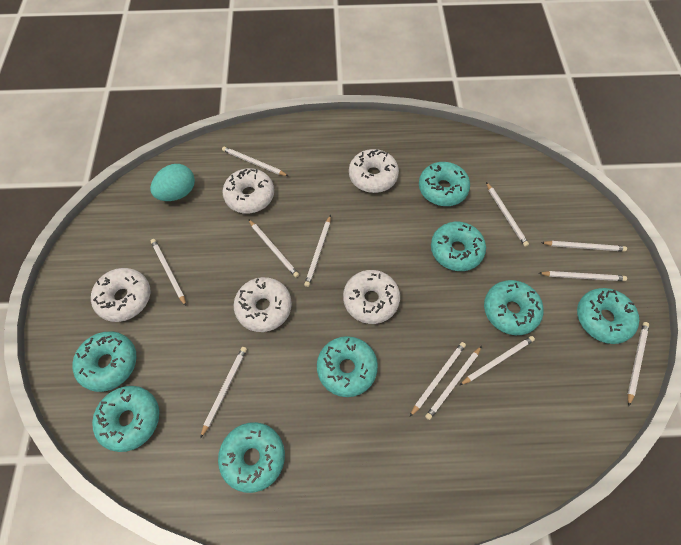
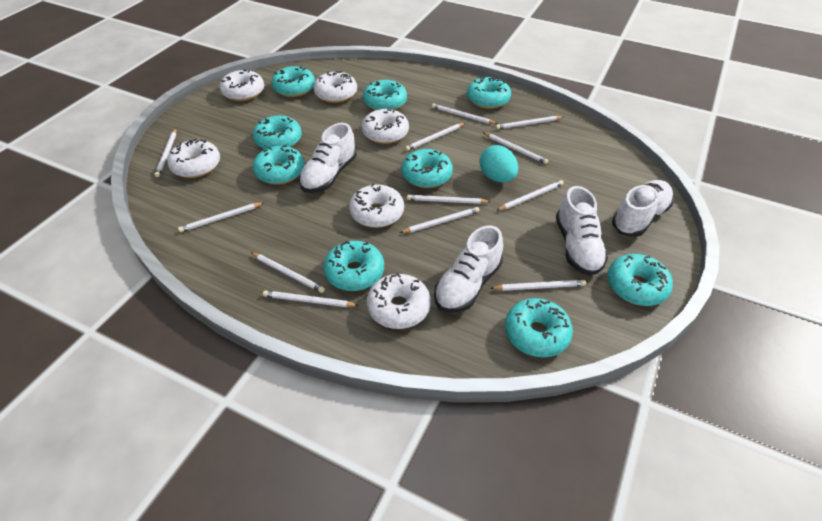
turquoise donut: [72,332,137,392] [92,386,159,452] [218,422,285,493] [317,336,378,397] [419,162,470,206] [431,222,486,271] [484,280,544,335] [577,288,639,344] = 8 -> [252,145,305,185] [253,116,302,149] [271,66,315,97] [323,240,384,291] [363,80,407,110] [402,149,453,188] [467,76,511,109] [505,298,573,357] [607,254,673,306] = 9
white donut: [91,268,150,322] [222,168,274,214] [234,277,292,332] [343,270,400,324] [349,149,399,193] = 5 -> [167,139,220,178] [219,70,264,101] [313,71,357,103] [349,183,404,228] [362,109,409,144] [367,273,431,329] = 6
white shoe: none = 0 -> [299,123,357,193] [434,225,503,313] [556,186,608,276] [612,180,674,237] = 4

